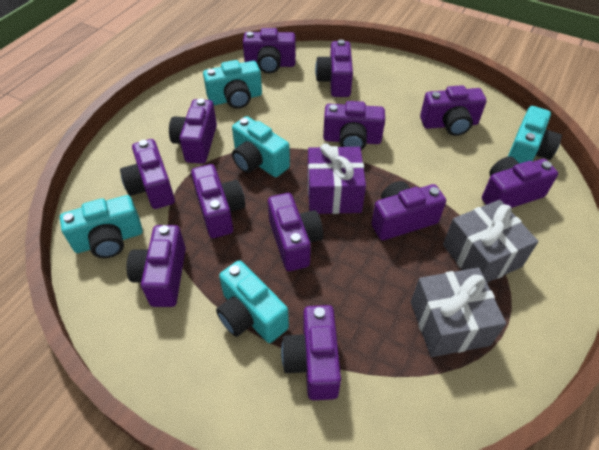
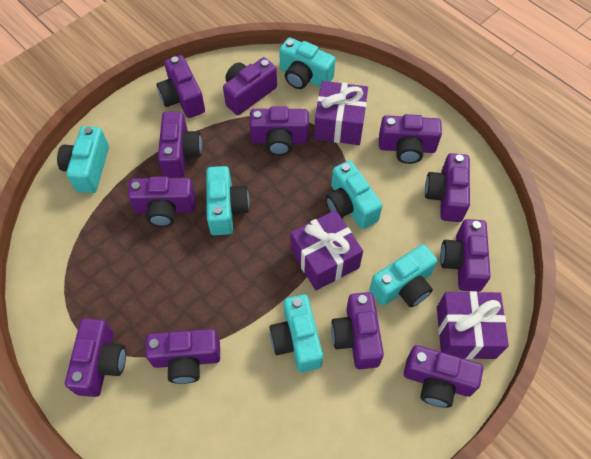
grey gift: [411,268,506,357] [443,200,539,283] = 2 -> none = 0
purple gift: [307,143,366,214] = 1 -> [291,210,363,291] [314,81,368,145] [437,291,509,359] = 3
turquoise camera: [60,195,143,258] [203,60,262,109] [216,260,289,343] [232,116,290,177] [508,106,562,164] = 5 -> [57,126,109,193] [206,166,250,235] [270,294,323,372] [279,37,335,89] [326,161,383,229] [370,244,437,307] = 6

